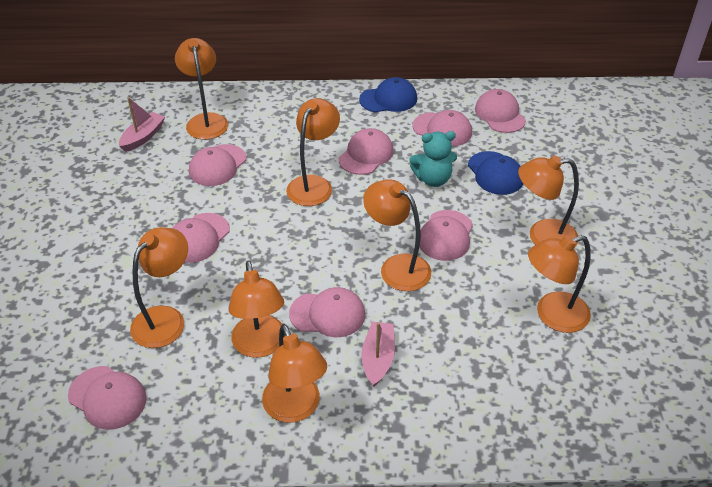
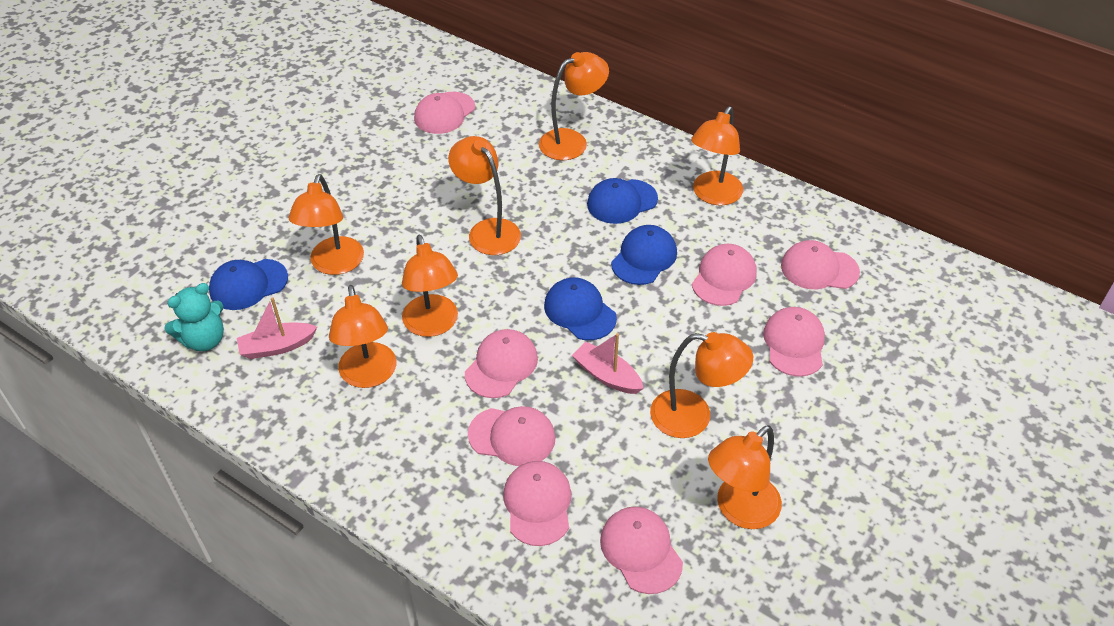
blue cap: [359,77,417,112] [468,151,523,195] = 2 -> [209,259,288,310] [544,277,617,340] [587,178,658,224] [611,225,677,285] = 4

